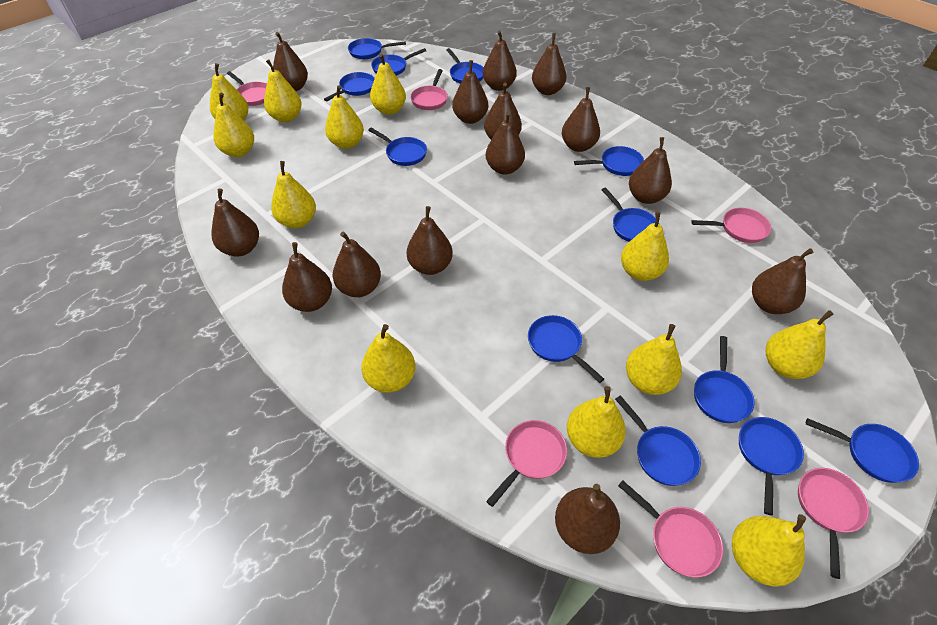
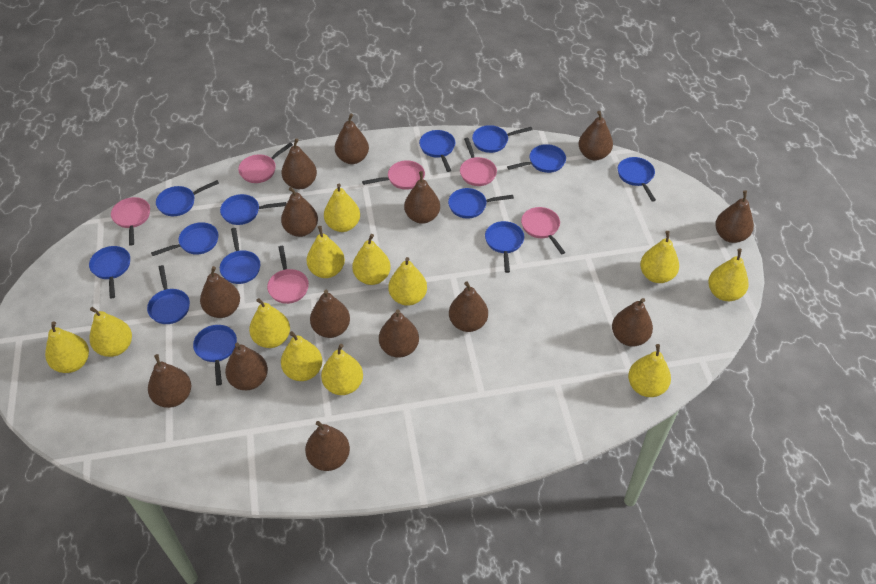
blue pan: [324,72,375,101] [348,38,406,59] [368,127,427,166] [371,48,426,76] [446,48,484,84] [528,315,604,383] [574,146,644,176] [602,187,659,242] [615,395,701,486] [694,336,755,423] [739,417,804,516] [806,418,919,483] = 12 -> [89,246,130,298] [147,265,190,324] [151,222,218,256] [156,180,219,216] [193,325,237,386] [220,194,286,225] [220,228,260,284] [419,130,455,172] [448,188,514,218] [472,125,533,153] [485,221,524,273] [507,144,566,173] [618,157,656,202] = 13

